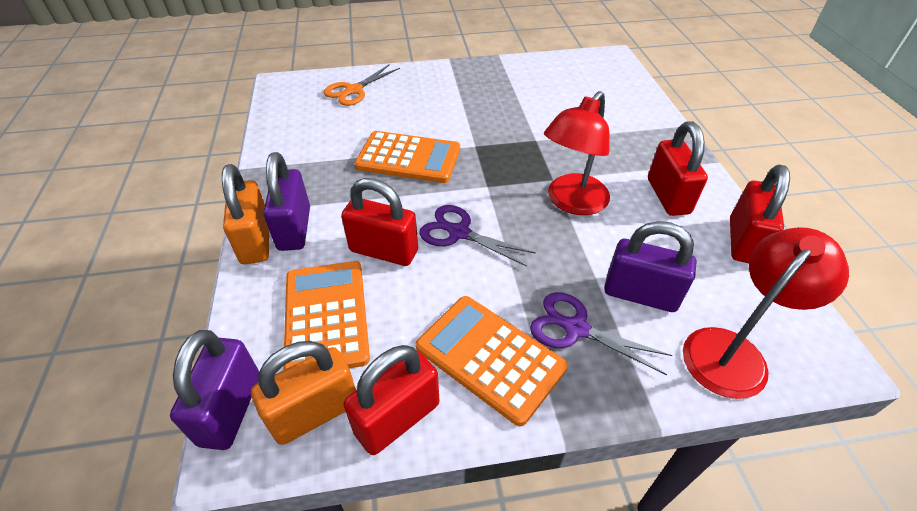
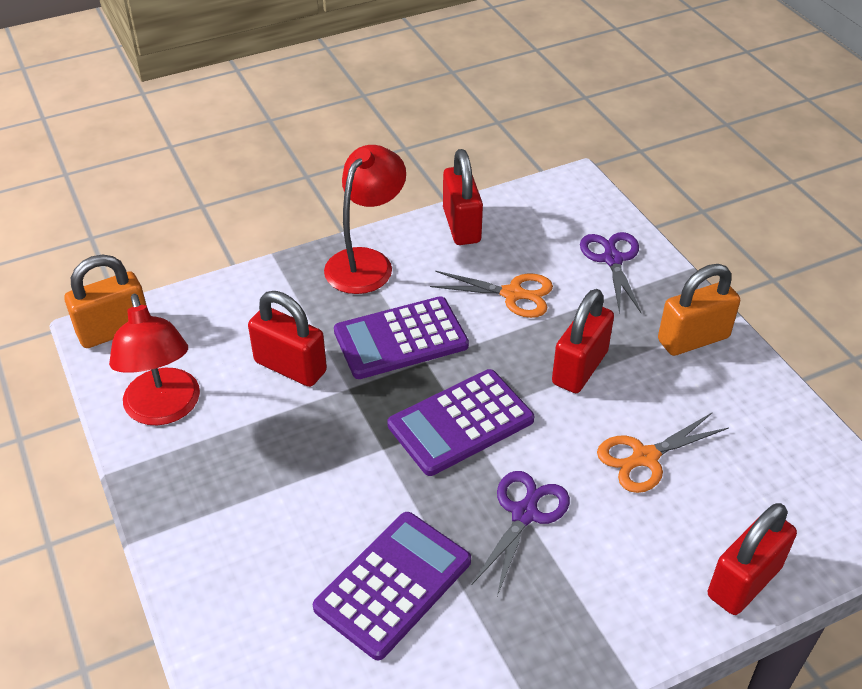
orange calculator: [283,261,370,370] [354,131,460,183] [416,296,568,426] = 3 -> none = 0
orange scissors: [324,64,400,106] = 1 -> [430,271,553,318] [597,412,729,493] = 2
purple calculator: none = 0 -> [313,512,471,660] [334,296,469,379] [387,369,534,476] = 3
purple padlock: [170,330,259,450] [263,152,310,251] [604,221,697,312] = 3 -> none = 0

